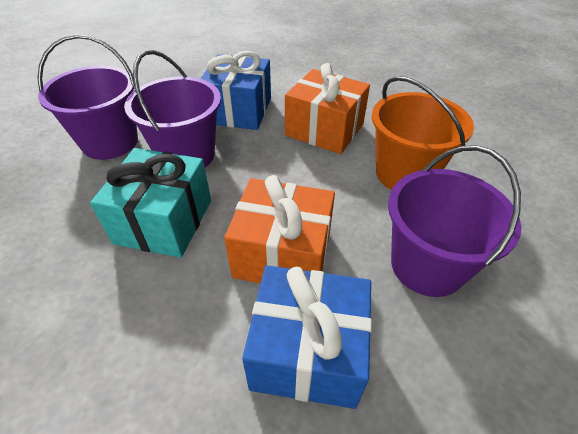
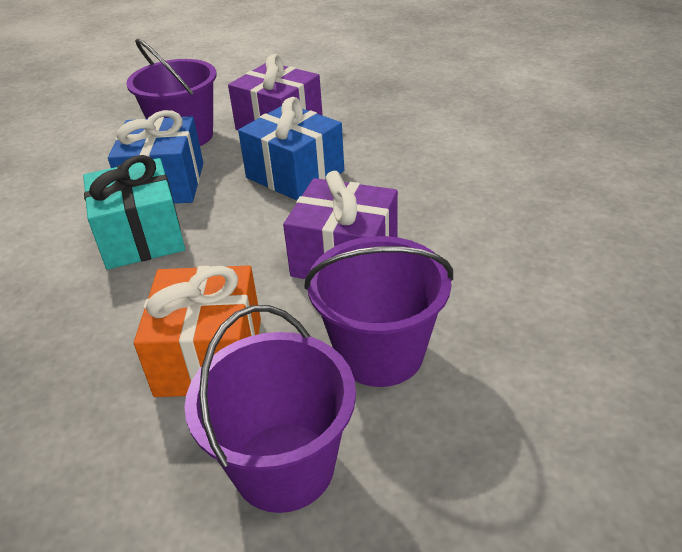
orange bucket: [372,76,474,190] = 1 -> none = 0
orange gift: [224,175,335,284] [285,63,370,154] = 2 -> [134,266,261,397] = 1
purple gift: none = 0 -> [228,54,323,130] [283,171,398,279] = 2

